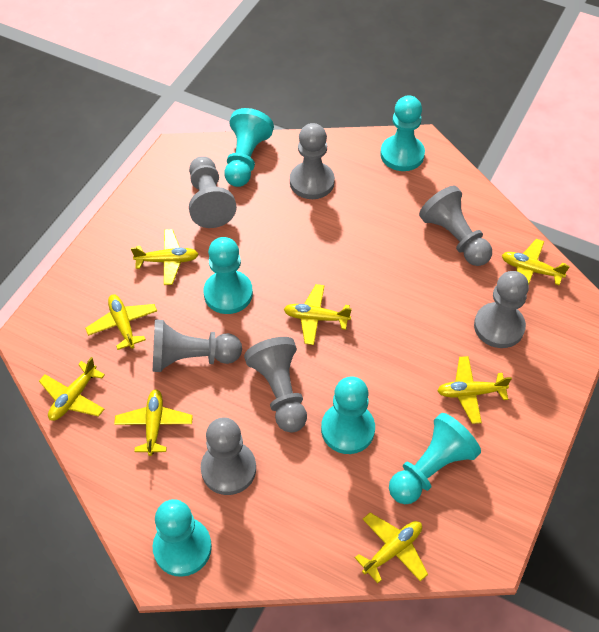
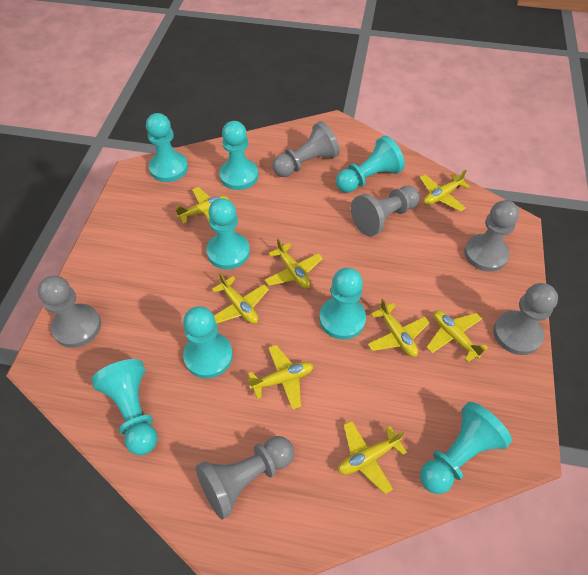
grey pawn: [153,319,242,372] [189,156,237,228] [201,417,256,495] [244,337,307,433] [290,123,335,199] [419,186,492,266] [474,271,529,348] = 7 -> [38,276,101,348] [196,436,294,520] [272,121,340,177] [351,186,420,236] [464,200,519,272] [493,283,558,355] = 6
turquoise pawn: [153,499,212,577] [203,237,253,314] [224,108,274,187] [321,376,375,454] [380,95,425,171] [389,413,481,504] = 6 -> [91,359,158,455] [146,113,188,182] [183,306,233,379] [207,198,250,269] [219,121,258,190] [319,268,366,340] [336,136,405,193] [420,402,512,494] = 8

